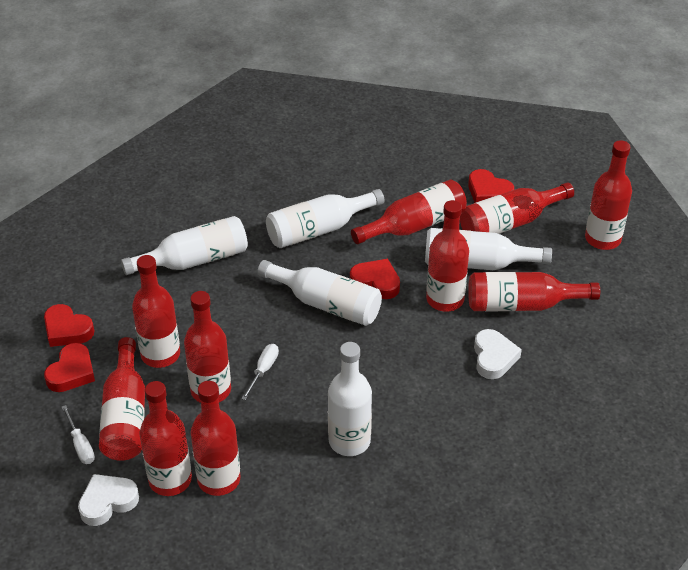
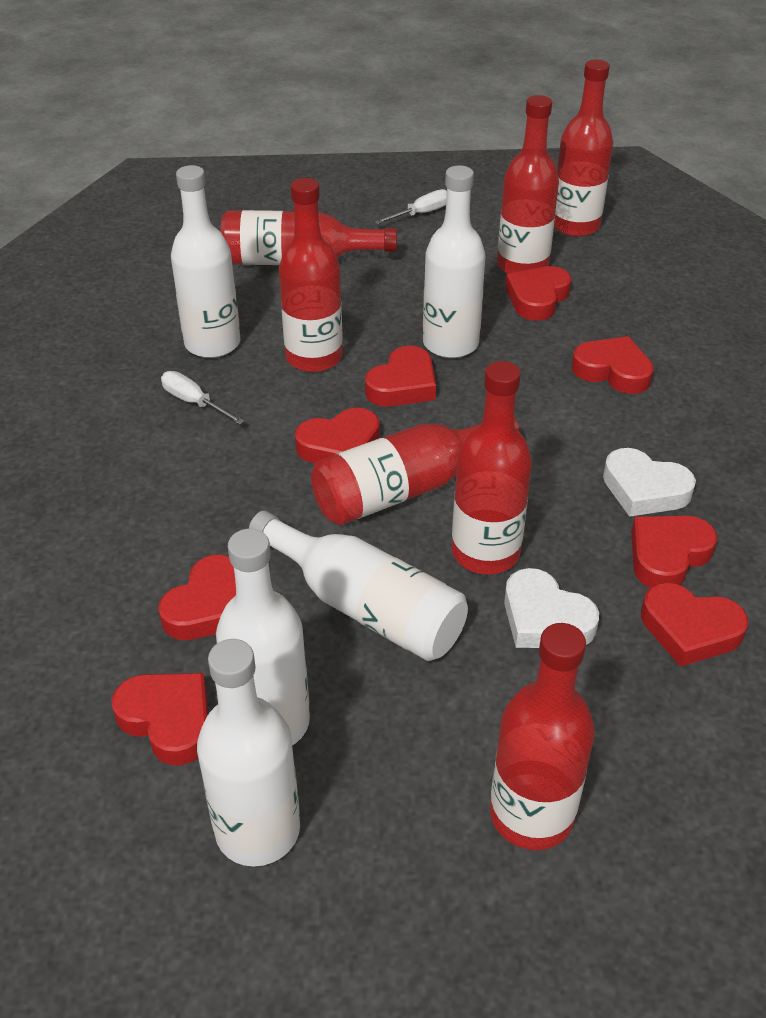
red bottle: [99,337,145,461] [132,255,180,368] [140,381,192,496] [184,291,231,403] [191,381,241,496] [351,180,467,244] [426,200,469,312] [460,182,574,234] [468,272,600,311] [585,140,632,250] = 10 -> [220,210,397,265] [279,178,343,372] [311,416,520,525] [452,361,532,574] [490,623,595,850] [497,95,559,274] [554,59,613,237] = 7
red heart: [44,304,94,347] [44,343,95,392] [350,259,400,299] [468,169,514,203] = 4 -> [112,673,208,766] [158,555,236,640] [295,407,380,463] [365,346,436,407] [505,266,571,321] [571,336,654,394] [631,516,717,588] [641,583,748,667] = 8

